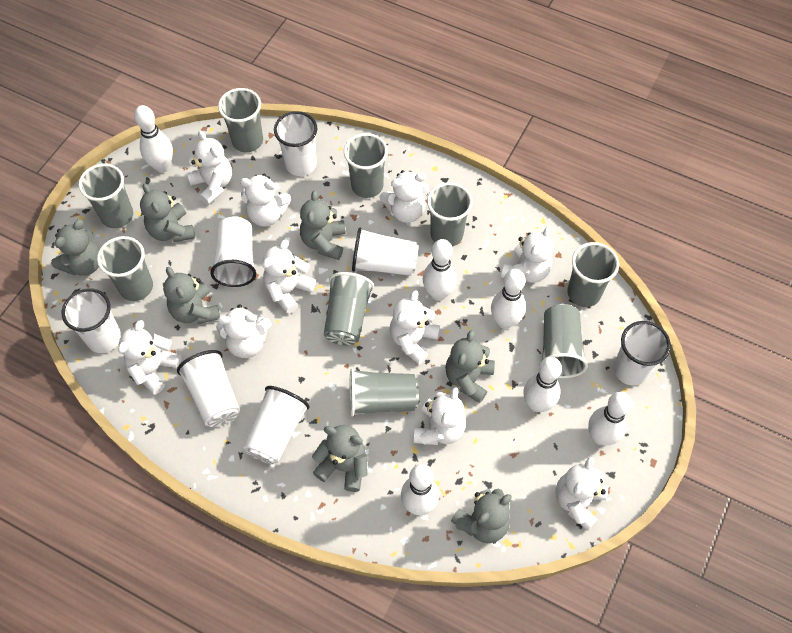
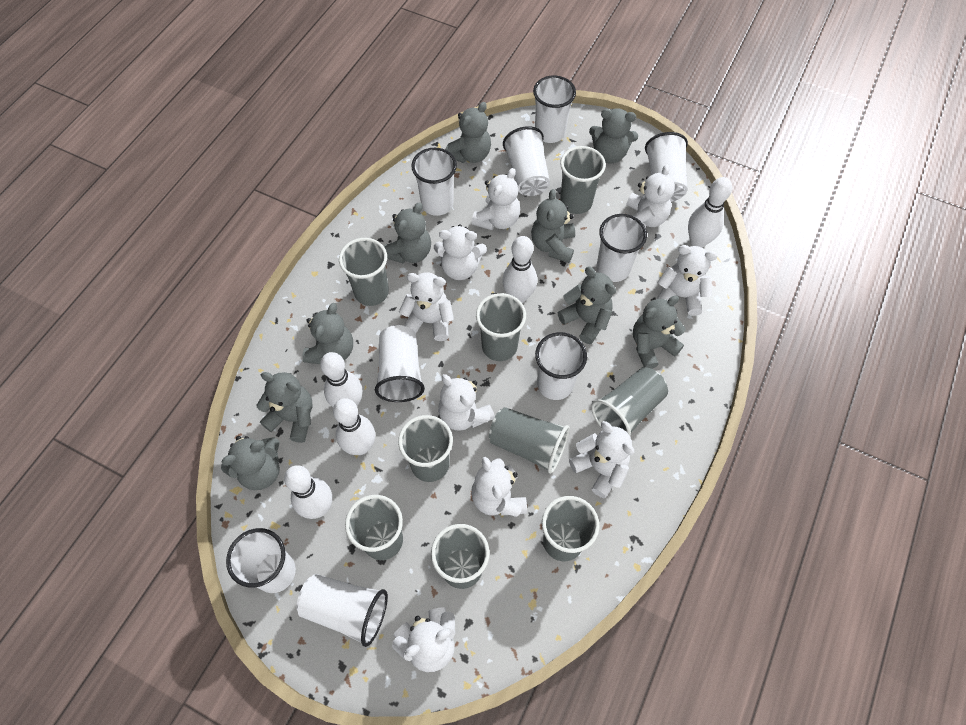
grey teddy bear: [51,220,100,276] [140,183,195,242] [163,267,220,324] [300,190,346,260] [312,425,368,492] [445,330,495,403] [451,489,512,543] = 7 -> [221,436,280,490] [257,372,312,443] [302,303,353,364] [384,203,431,263] [445,102,491,163] [531,189,575,263] [558,267,616,344] [589,108,638,163] [633,296,685,369] = 9
white bowling pin: [134,105,173,173] [401,464,439,515] [423,239,457,301] [491,269,526,329] [524,357,562,413] [588,392,632,445] = 6 -> [284,465,332,519] [320,352,362,407] [333,398,375,455] [502,236,537,303] [688,177,732,248] = 5
white cup: [62,288,121,353] [177,350,240,427] [210,216,256,287] [243,386,310,465] [274,111,317,176] [352,228,419,276] [614,321,671,386] = 7 -> [226,528,296,593] [297,574,388,647] [375,325,425,402] [411,148,457,216] [503,126,550,196] [533,75,576,143] [535,332,587,400] [597,214,647,282] [645,132,688,202] = 9
white teddy bear: [118,320,182,395] [187,131,232,205] [216,304,272,358] [240,174,291,226] [263,240,316,314] [380,170,429,223] [390,290,440,365] [414,387,466,445] [501,226,553,283] [556,457,608,531] = 10 -> [392,607,455,672] [399,272,454,341] [434,224,487,280] [438,374,495,431] [471,168,520,230] [471,457,527,517] [569,421,634,498] [626,165,675,228] [657,245,718,316] = 9

